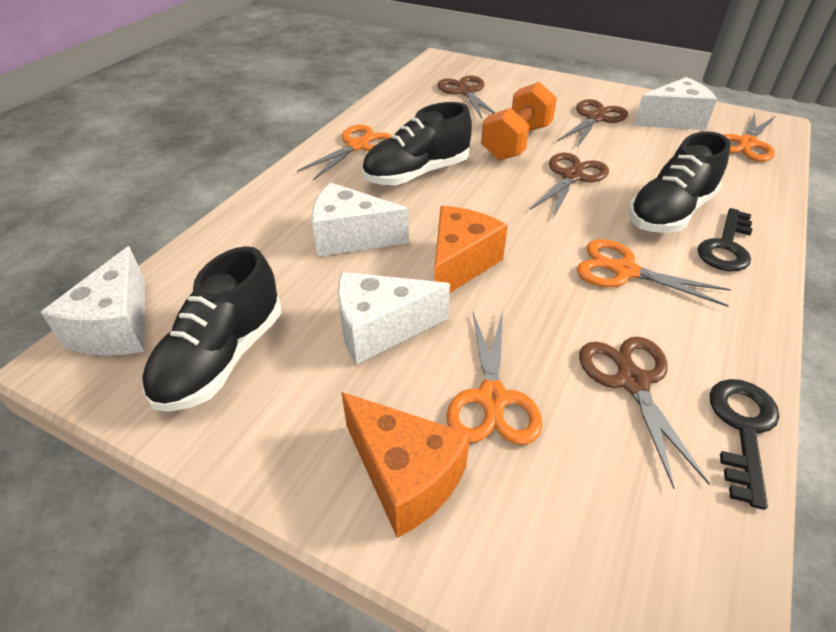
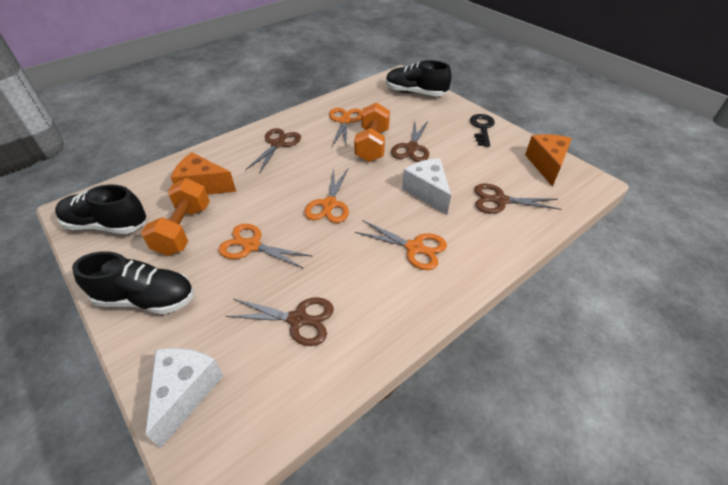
black key: [698,208,753,272] [709,379,779,510] = 2 -> [470,114,495,147] = 1
orange dumbbell: [481,82,557,160] = 1 -> [141,178,210,256] [354,102,390,162] = 2
white cheese: [40,246,145,356] [312,183,409,257] [338,272,450,365] [634,77,717,130] = 4 -> [145,348,224,448] [402,158,451,215] = 2

